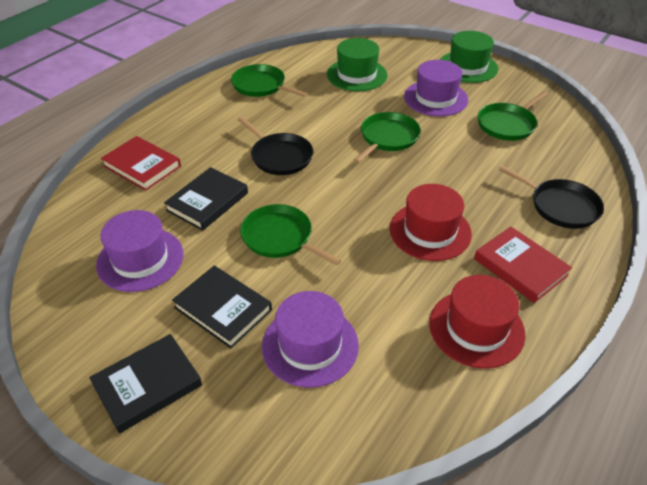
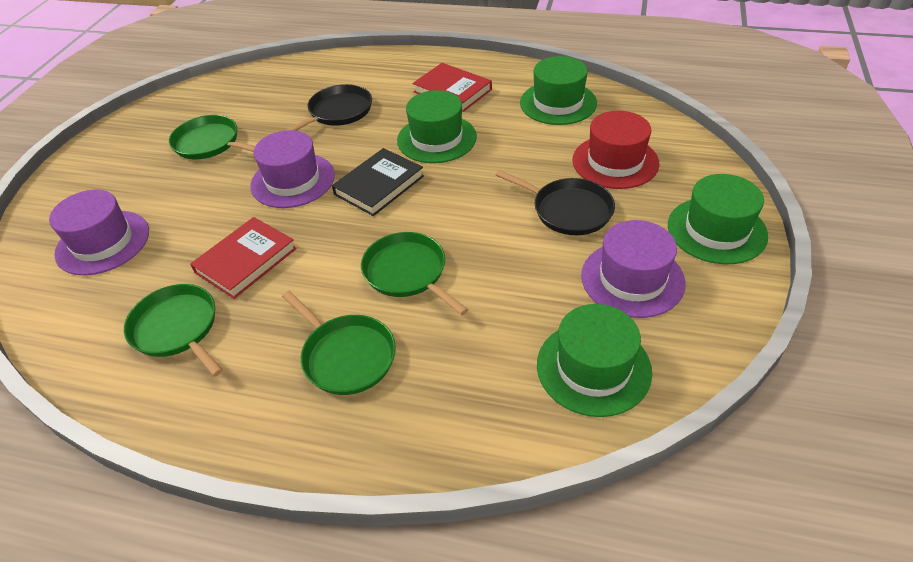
black book: [89,334,202,433] [164,167,248,231] [172,266,272,349] = 3 -> [332,148,424,216] = 1
green hat: [327,38,387,91] [440,31,498,83] = 2 -> [397,90,477,163] [520,56,597,125] [537,304,652,417] [668,174,768,264] = 4
red hat: [389,184,472,261] [429,275,525,369] = 2 -> [572,111,660,189] = 1

